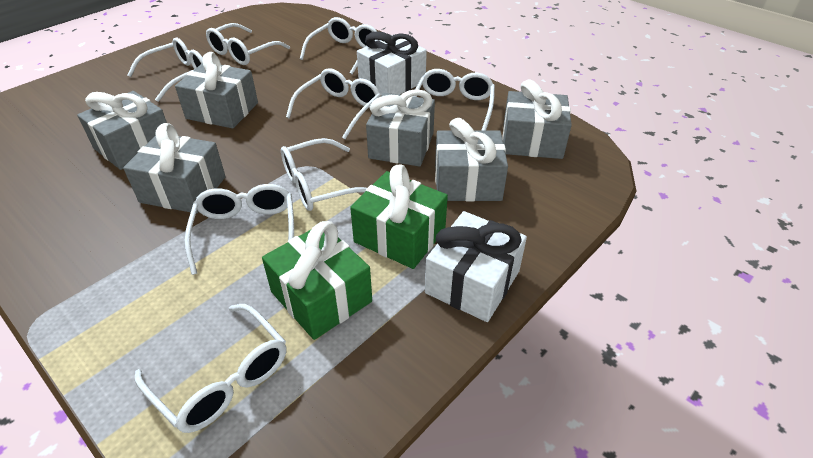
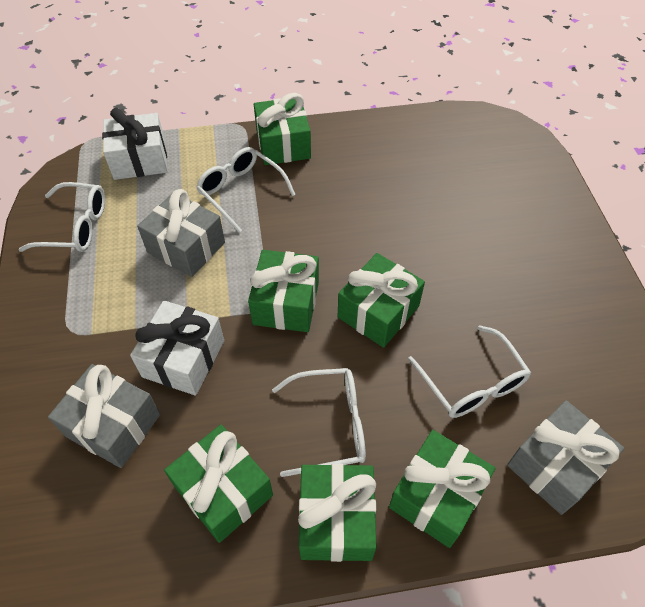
green gift: [262,221,372,340] [350,165,448,269] = 2 -> [164,425,273,543] [248,250,319,332] [254,93,311,165] [298,464,377,562] [338,253,425,348] [389,430,495,548] = 6
grey gift: [77,91,167,170] [123,123,226,213] [175,52,258,129] [366,89,435,167] [435,118,508,202] [502,80,572,159] = 6 -> [48,364,160,468] [137,189,225,277] [507,400,624,515] = 3
white glasses: [127,38,203,102] [135,304,286,433] [185,184,294,275] [206,23,290,65] [281,138,367,211] [286,68,381,139] [300,17,380,75] [413,69,495,130] = 8 -> [18,182,105,252] [196,147,296,233] [272,368,366,477] [408,325,531,418] = 4

